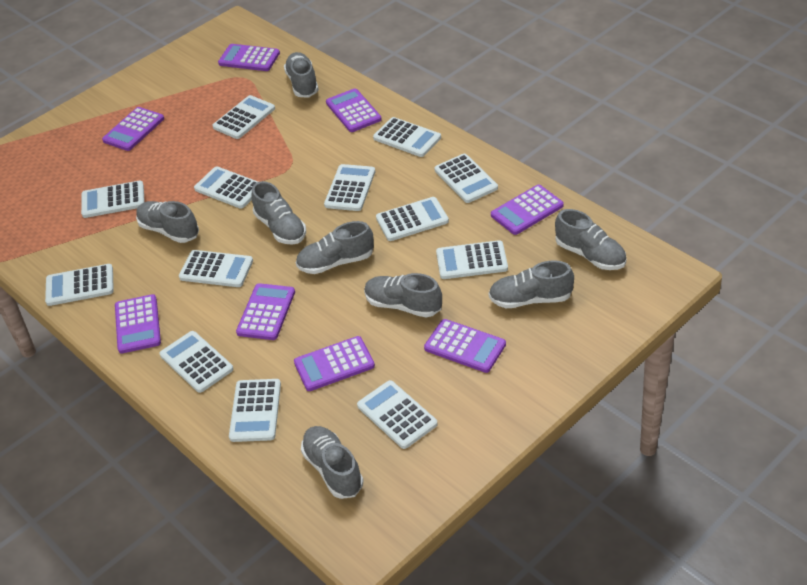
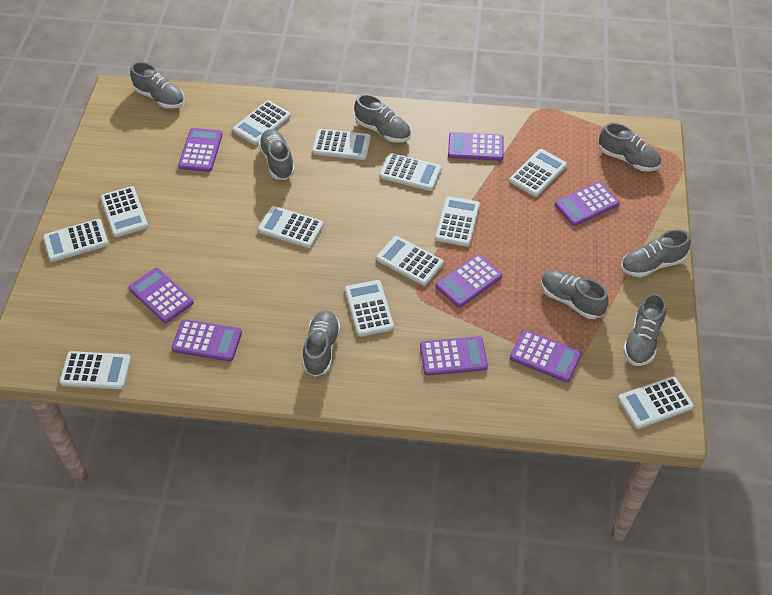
white calculator: [45,264,114,306] [81,181,145,218] [160,331,234,393] [179,250,253,287] [194,166,258,209] [213,95,275,139] [229,379,281,442] [324,164,375,211] [357,380,438,449] [373,117,441,157] [376,197,449,241] [435,154,498,203] [436,240,508,279] = 13 -> [43,219,108,262] [59,351,131,389] [100,186,148,237] [233,100,291,145] [258,206,324,248] [312,129,371,160] [345,280,394,337] [377,236,444,286] [380,153,442,191] [435,196,480,247] [509,149,567,197] [618,376,694,429] = 12

